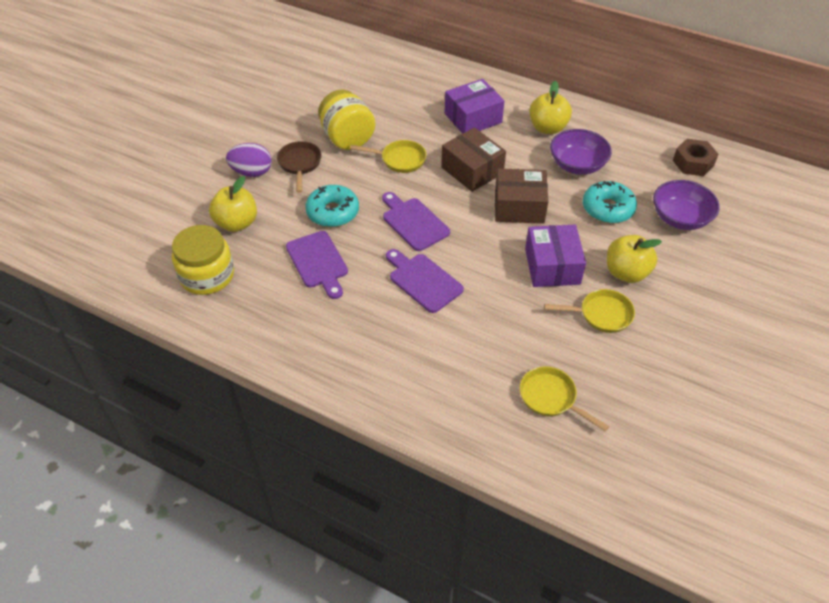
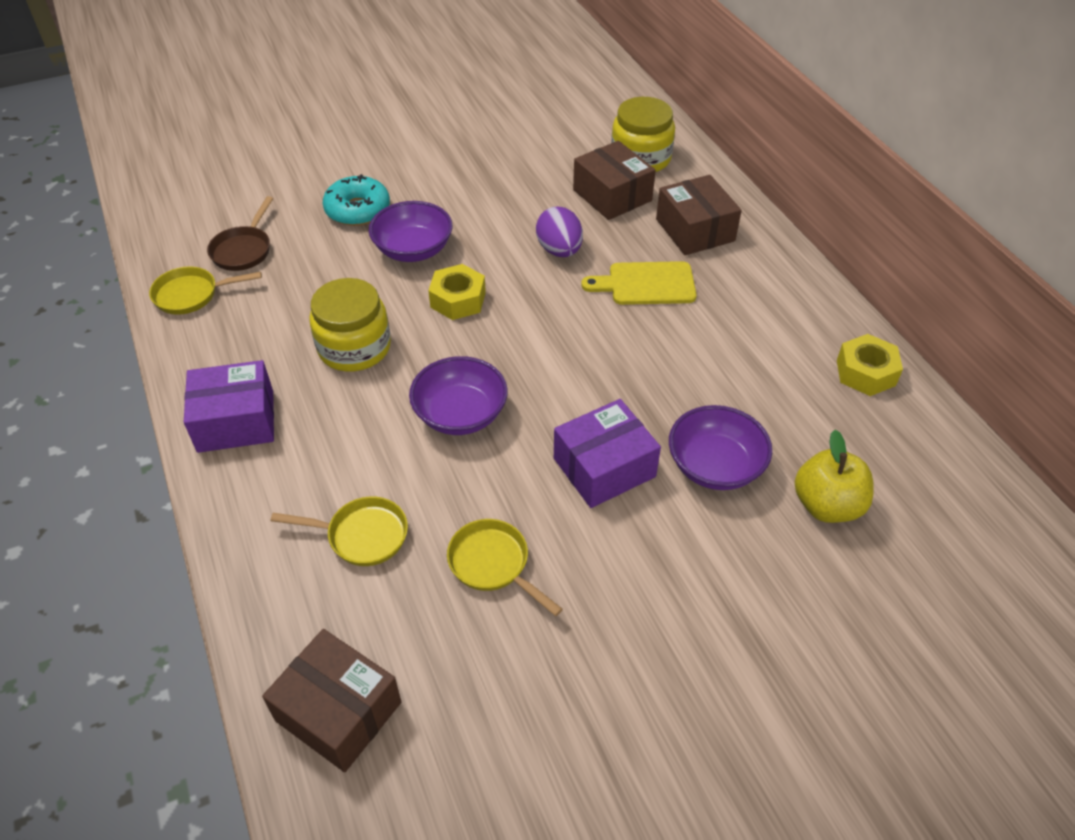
brown box: [441,128,506,192] [495,168,548,224] = 2 -> [262,629,401,772] [573,141,656,220] [656,175,742,255] = 3
brown nut: [673,139,718,176] = 1 -> none = 0
purple bowl: [550,129,612,175] [653,180,720,230] = 2 -> [369,201,452,262] [409,356,508,435] [669,405,772,490] = 3
purple cutting board: [286,231,348,299] [382,192,450,251] [386,249,464,313] = 3 -> none = 0
turquoise donut: [305,185,359,227] [583,181,637,223] = 2 -> [323,174,390,226] = 1
yellow apple: [209,176,257,232] [529,81,572,134] [607,235,662,283] = 3 -> [795,430,874,523] = 1
yellow cutting board: none = 0 -> [581,261,697,305] = 1
yellow nut: none = 0 -> [428,264,486,320] [837,334,903,396] = 2

